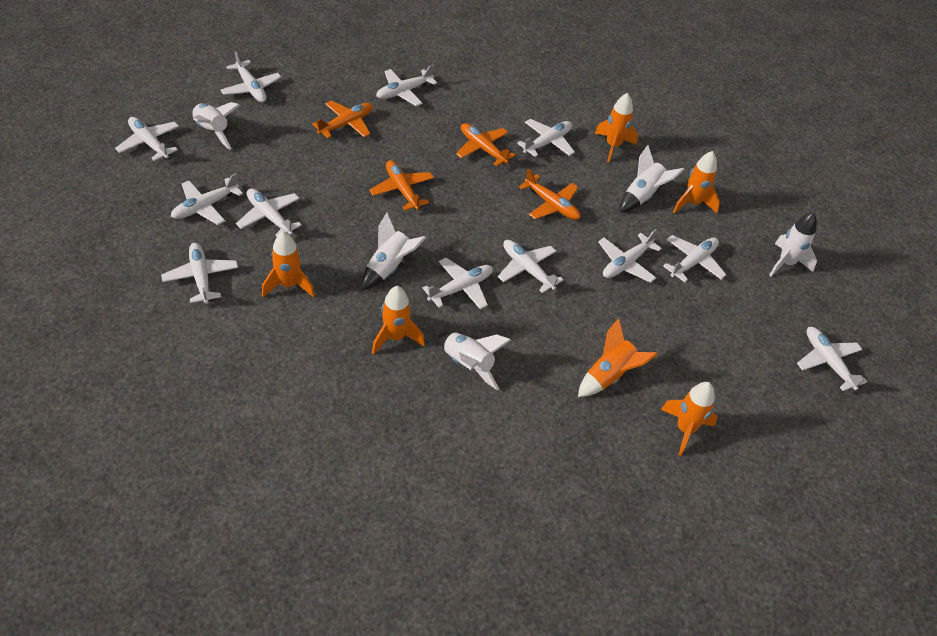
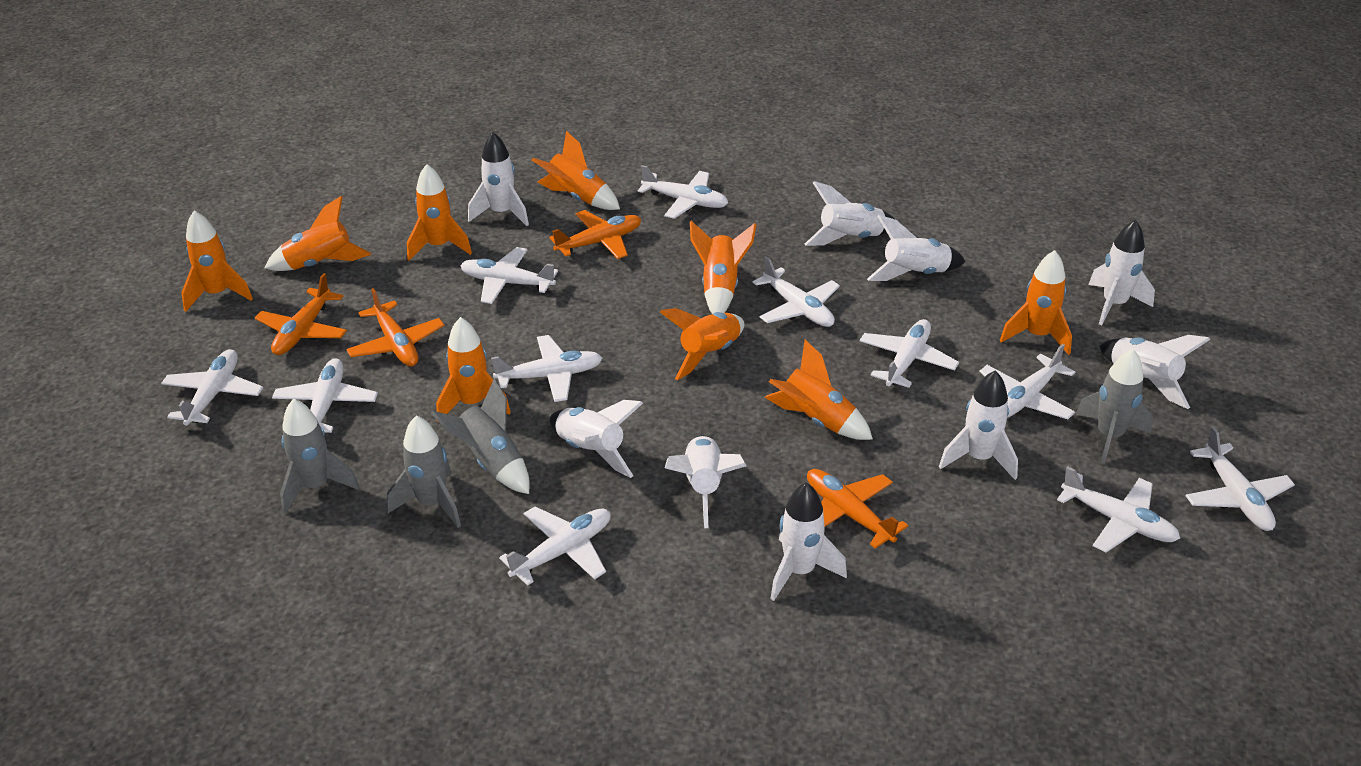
grey rocket: none = 0 -> [280,399,360,514] [387,415,461,528] [431,378,530,494] [1075,349,1153,465] = 4
orange rocket: [262,231,315,297] [372,286,425,355] [578,318,658,397] [595,93,638,162] [660,382,718,456] [673,151,720,213] = 6 -> [181,211,253,312] [265,196,371,271] [407,164,472,261] [436,317,511,423] [531,131,620,210] [660,308,744,380] [690,221,756,314] [765,340,873,440] [1000,250,1072,355] = 9
white plane: [115,117,179,161] [161,243,238,304] [171,173,243,225] [220,51,281,102] [236,188,302,237] [376,65,437,106] [422,258,493,309] [498,240,564,293] [517,119,575,157] [598,229,662,283] [663,235,726,282] [797,327,867,391] = 12 -> [161,349,263,426] [272,358,378,433] [460,247,558,304] [491,335,602,402] [499,507,611,586] [638,165,728,219] [752,256,840,327] [860,319,959,388] [979,344,1075,419] [1057,466,1180,552] [1185,427,1295,531] = 11
white rocket: [192,102,240,150] [361,213,426,291] [438,332,511,391] [620,145,685,213] [769,212,817,277] = 5 -> [468,132,529,226] [550,400,643,478] [665,435,747,528] [771,483,847,601] [805,181,895,246] [867,215,966,281] [939,370,1018,480] [1088,220,1155,325] [1099,335,1210,409] = 9

